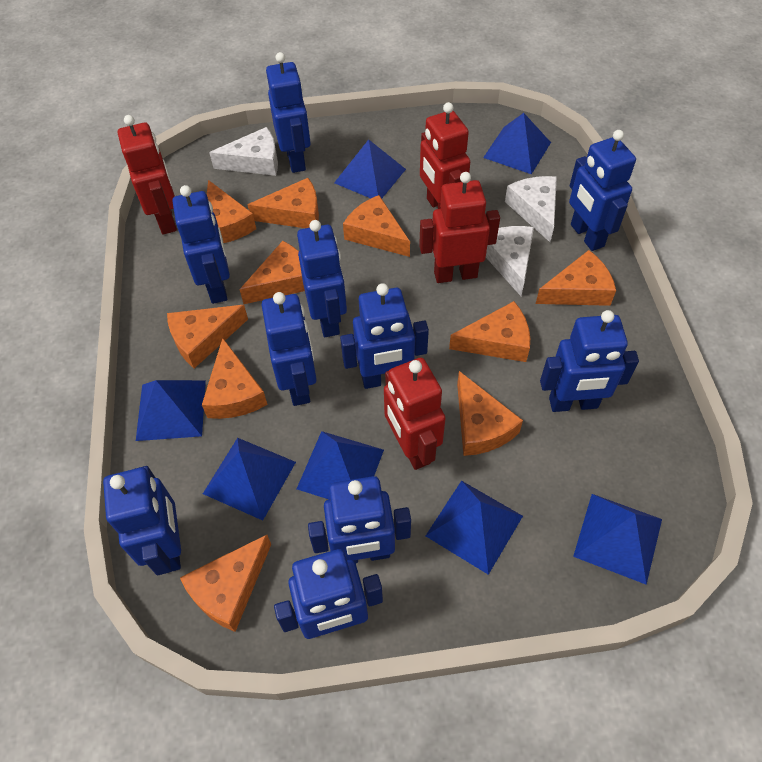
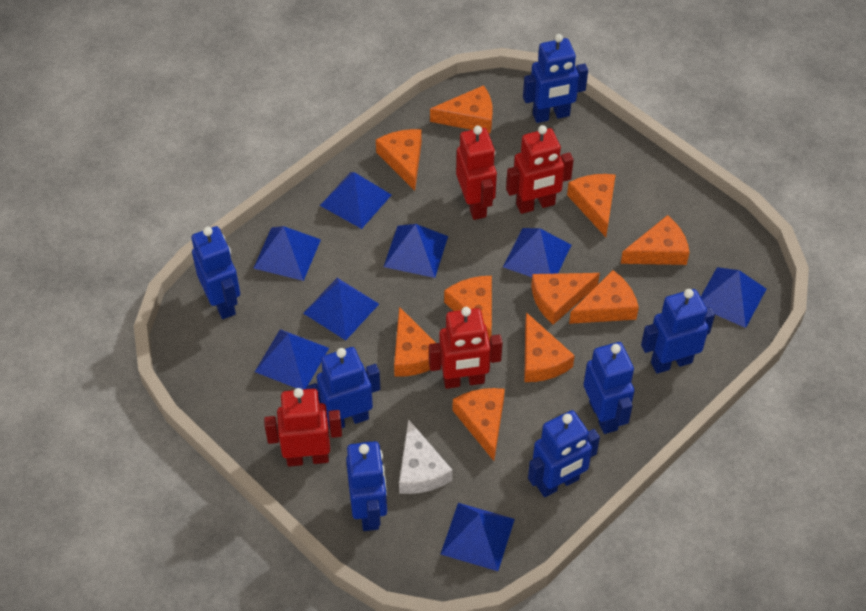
blue pyramid: [136,380,206,441] [203,438,296,521] [297,431,384,499] [334,139,406,198] [426,481,523,575] [483,113,551,174] [573,494,662,585] = 7 -> [253,226,321,281] [255,329,329,390] [303,278,379,340] [320,172,391,229] [384,224,448,278] [441,503,515,571] [503,228,571,277] [701,267,766,328] = 8
blue robot: [103,466,181,575] [172,185,230,304] [262,292,317,406] [266,52,311,173] [274,549,383,639] [297,220,347,337] [308,476,411,563] [340,283,429,389] [540,310,639,412] [569,130,636,251] = 10 -> [191,226,240,319] [306,347,380,429] [346,441,387,531] [523,34,588,123] [528,410,600,497] [584,342,634,434] [641,289,715,374] = 7
white cheese: [209,127,278,176] [486,226,534,296] [505,176,557,242] = 3 -> [399,419,452,494] = 1

